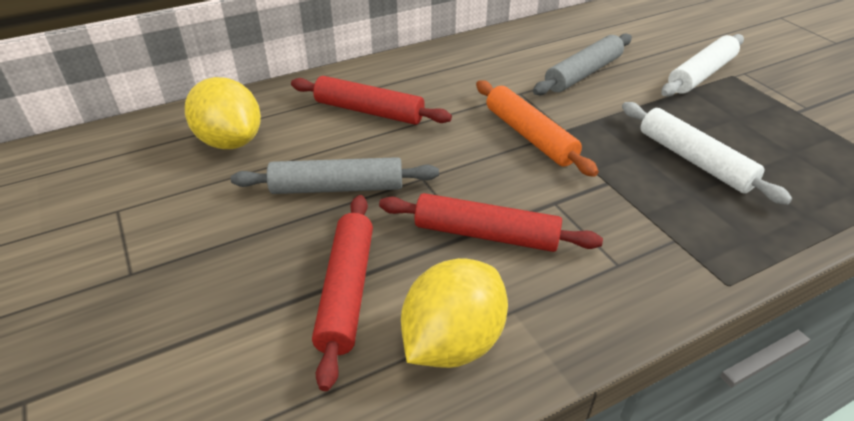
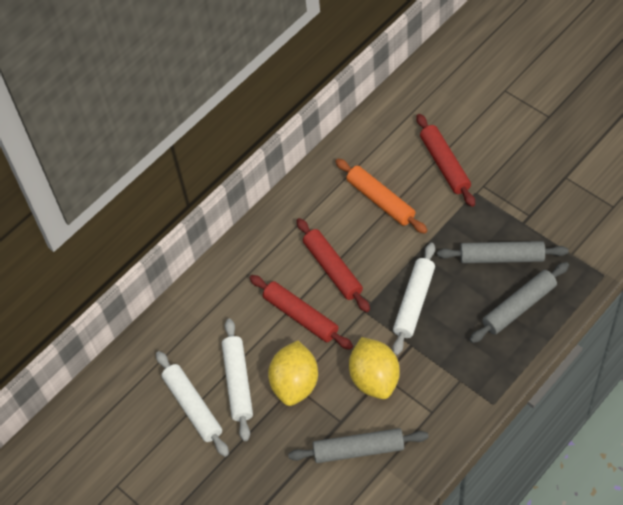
grey rolling pin: [231,157,439,194] [533,33,632,95] = 2 -> [288,428,429,463] [437,241,569,263] [469,262,569,343] = 3
white rolling pin: [622,102,792,205] [661,34,744,97] = 2 -> [156,351,229,457] [222,319,253,441] [392,243,435,355] = 3

